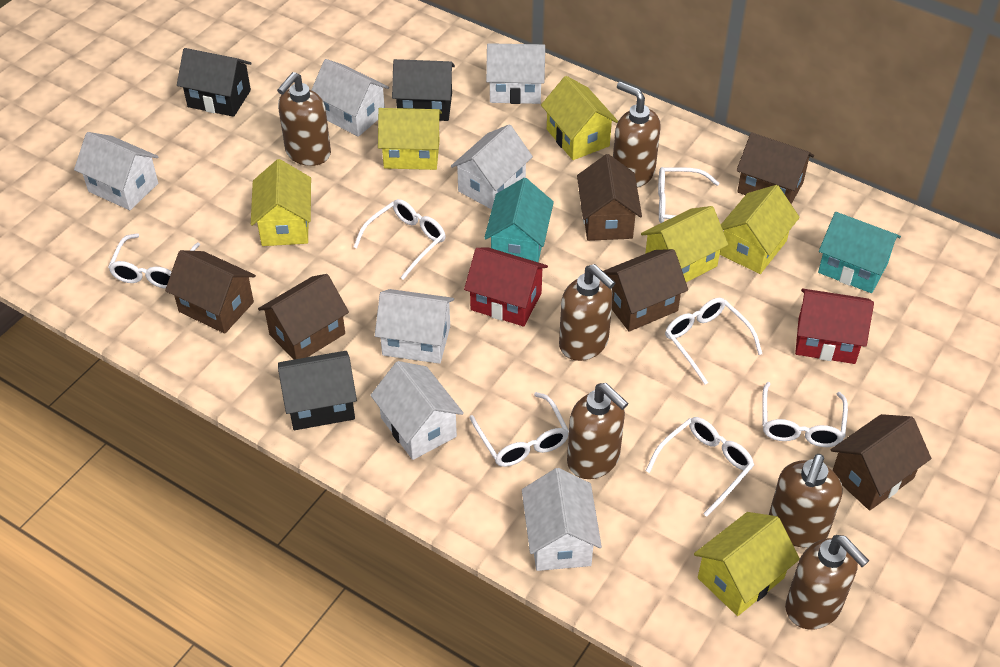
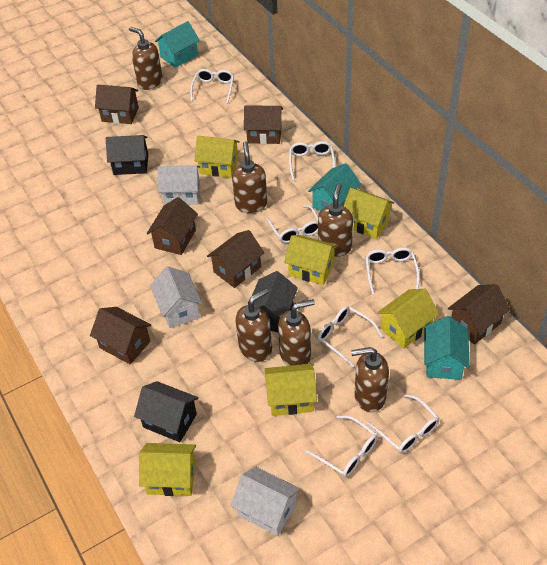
red house: [464,248,548,327] [795,289,874,364] = 2 -> none = 0
turquoise house: [484,178,554,262] [818,212,901,293] = 2 -> [155,21,200,68] [308,163,361,211] [424,316,470,380] = 3
white house: [74,132,159,210] [312,59,389,137] [370,361,464,460] [375,289,454,364] [451,124,533,210] [486,43,545,104] [522,468,602,571] = 7 -> [150,266,202,328] [157,165,200,205] [231,466,300,536] = 3

